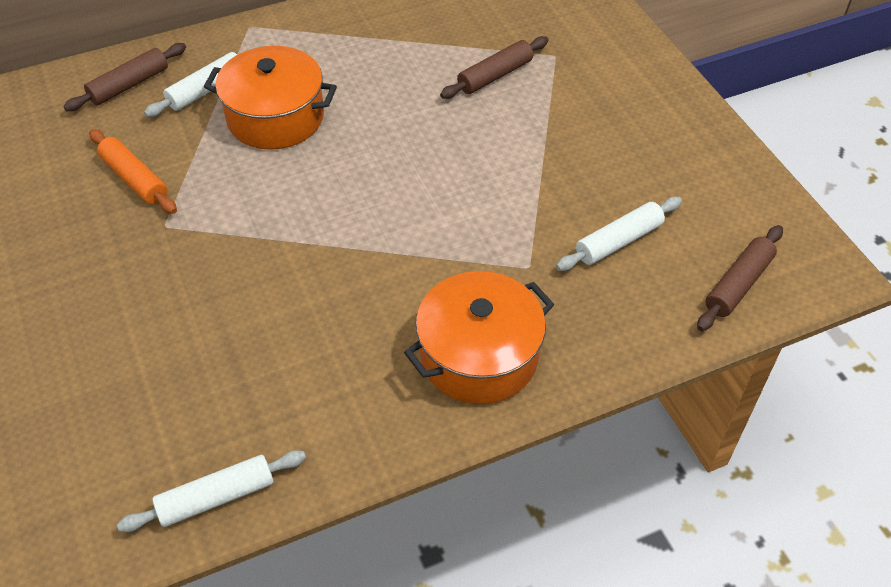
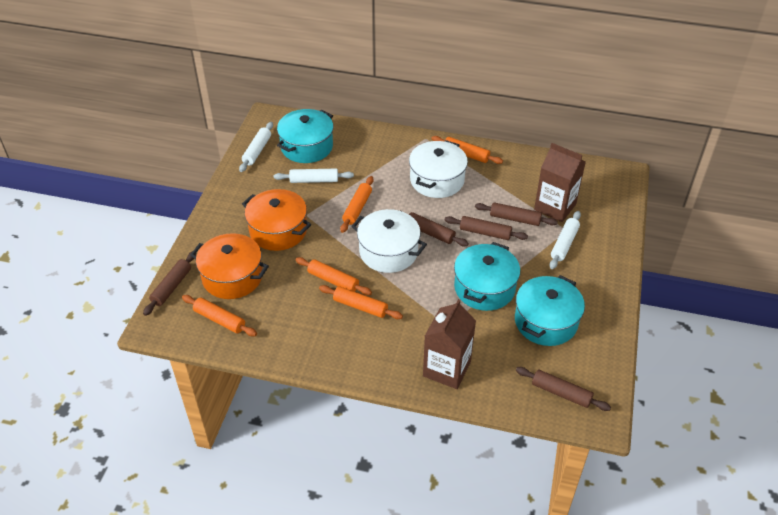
brown carton: none = 0 -> [423,299,476,389] [534,143,586,222] = 2
brown rolling pin: [63,43,186,111] [440,36,548,99] [697,225,783,331] = 3 -> [143,251,196,316] [399,210,469,246] [445,216,528,240] [475,202,558,226] [516,367,611,411] = 5
orange rolling pin: [89,129,177,214] = 1 -> [182,295,257,336] [295,257,372,295] [319,285,403,319] [340,176,374,233] [431,136,503,164] = 5
turquoise pot: none = 0 -> [277,109,333,163] [454,242,520,311] [515,275,585,346] = 3
white pot: none = 0 -> [351,209,427,273] [409,140,468,198] = 2

